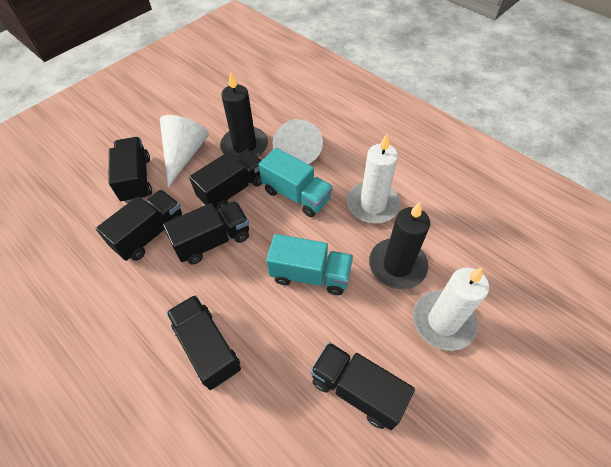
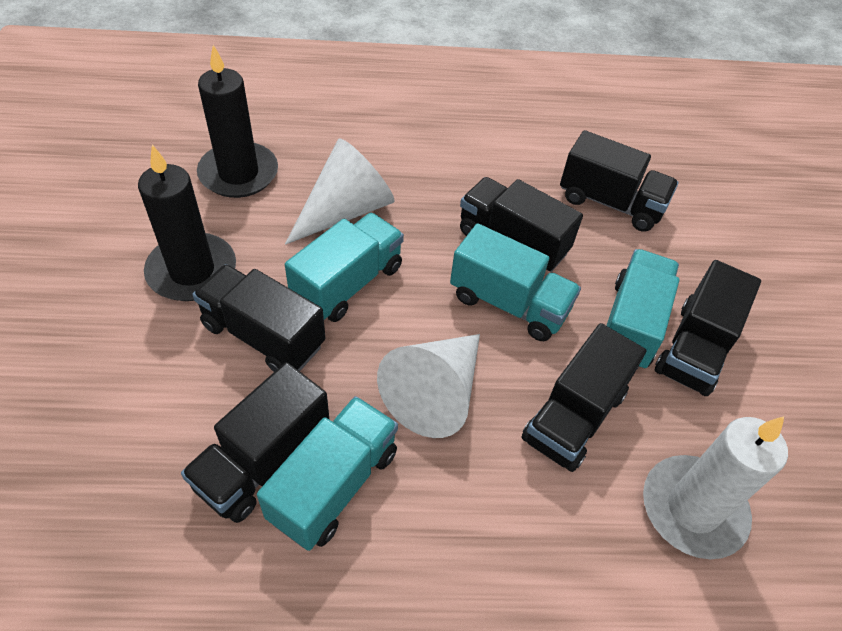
turquoise truck: [259,148,333,217] [266,234,353,295] = 2 -> [257,396,398,551] [285,213,404,322] [450,223,581,341] [606,249,679,369] = 4
white candle: [347,134,401,223] [413,267,489,351] = 2 -> [643,416,788,559] = 1

